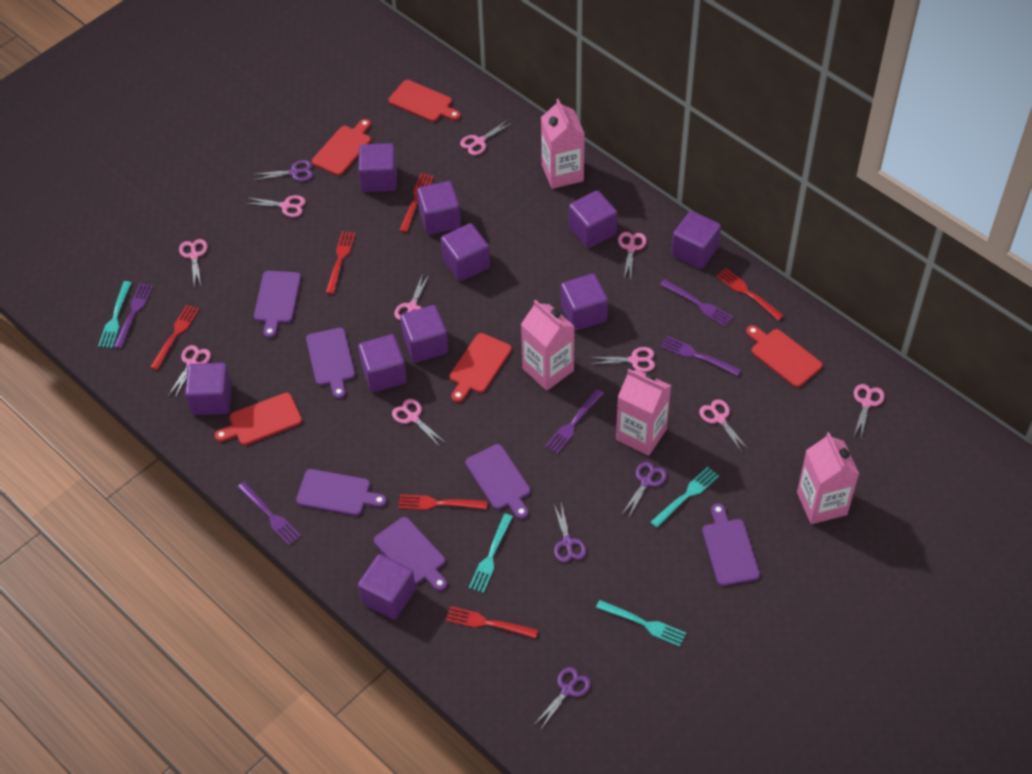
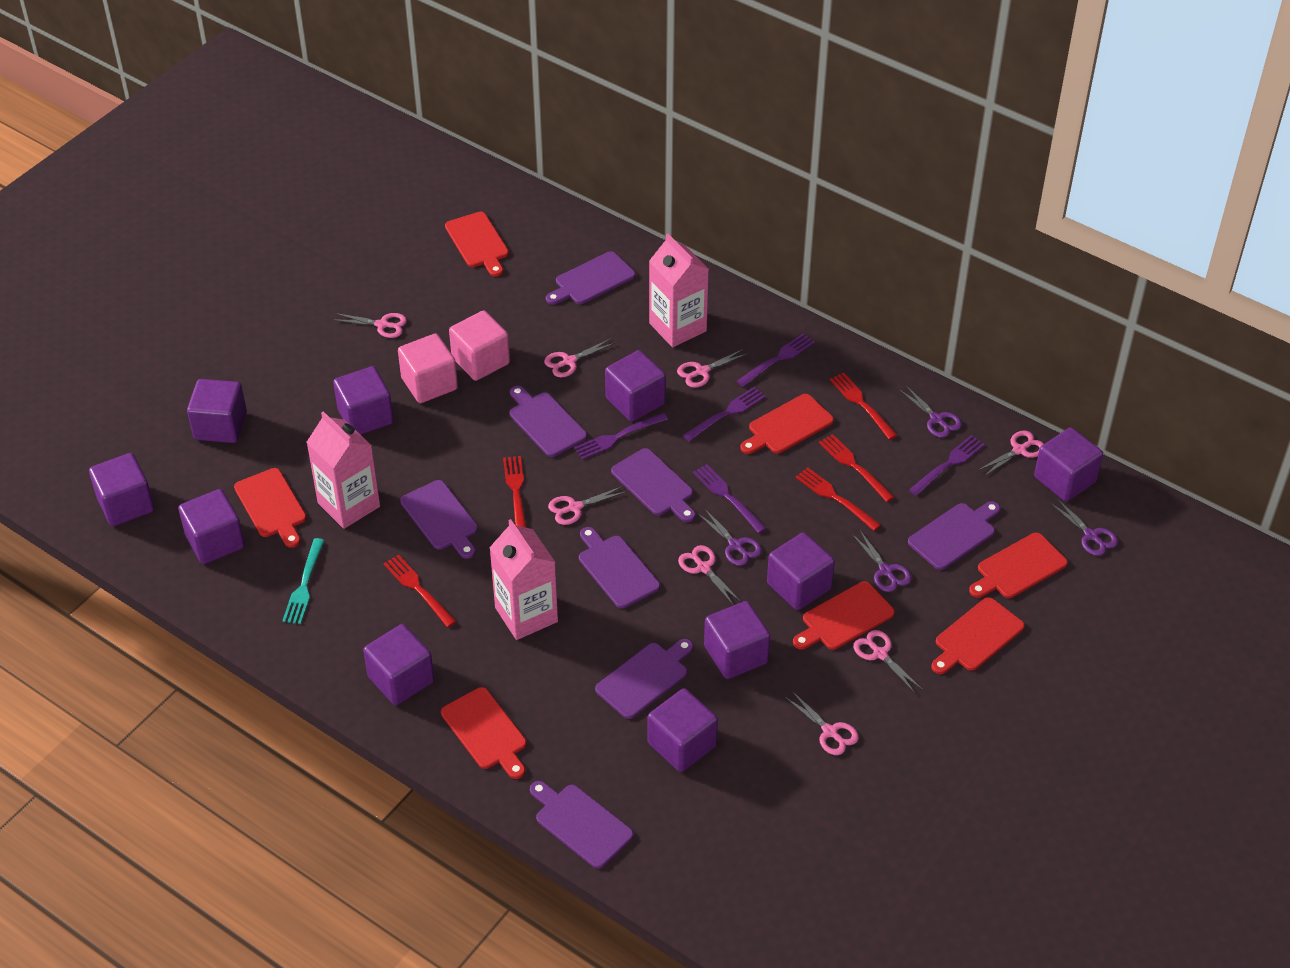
pink carton: [521,300,575,391] [541,99,585,189] [616,369,671,456] [797,432,859,524] = 4 -> [307,411,380,529] [489,519,558,640] [649,234,709,347] = 3
pink cube: none = 0 -> [398,333,458,403] [449,310,510,381] = 2
pink scissors: [168,345,211,398] [179,239,207,286] [245,195,306,217] [392,399,446,447] [394,274,429,320] [460,120,512,155] [590,347,655,372] [618,232,647,279] [699,399,748,452] [854,384,885,438] = 10 -> [332,313,407,338] [544,338,615,377] [548,486,627,525] [677,349,748,388] [678,545,741,604] [785,691,859,755] [853,630,922,693] [979,430,1044,476] = 8
purple cutting board: [254,271,301,338] [296,469,387,516] [306,328,355,399] [374,517,447,591] [465,444,531,519] [702,503,760,586] = 6 -> [400,480,478,559] [510,386,587,457] [530,781,634,869] [546,251,635,305] [579,527,660,609] [595,639,693,719] [611,448,696,522] [908,501,1000,570] = 8
red cutting board: [215,393,302,445] [312,119,371,176] [388,80,461,122] [449,333,512,403] [746,325,822,387] = 5 -> [234,468,306,548] [441,687,526,779] [445,212,509,277] [740,394,834,454] [793,581,895,650] [931,597,1025,674] [969,533,1068,598] = 7
red fork: [150,305,199,370] [326,231,356,294] [398,495,487,510] [399,173,434,233] [446,606,538,639] [716,268,784,321] = 6 -> [383,555,456,627] [503,456,526,528] [796,467,881,531] [819,434,894,502] [830,373,897,440] = 5
turquoise fork: [98,281,132,348] [469,514,513,593] [596,600,686,647] [650,467,719,528] = 4 -> [282,538,325,624] = 1

